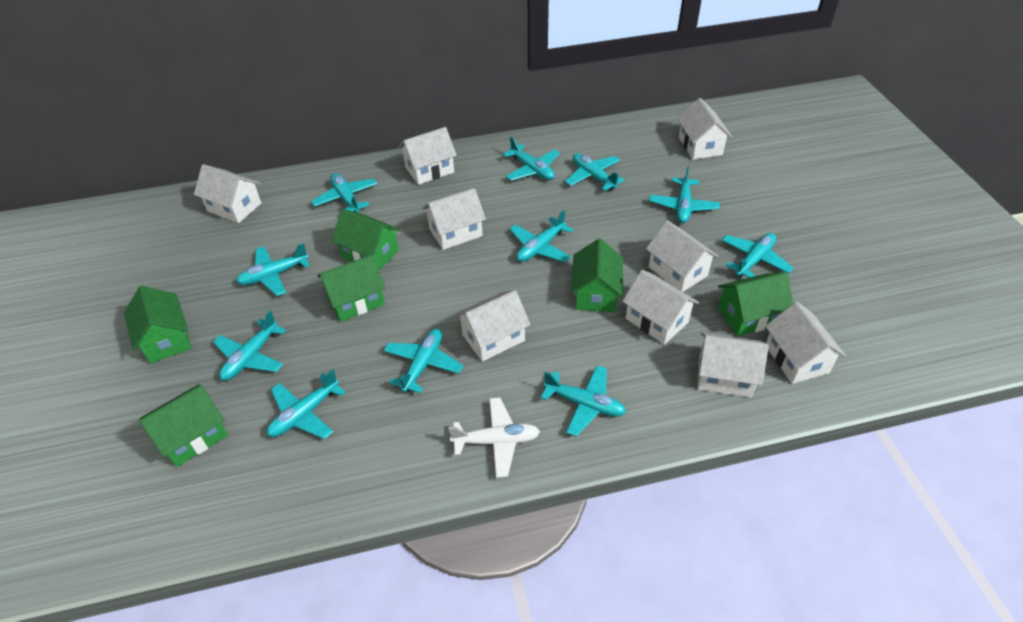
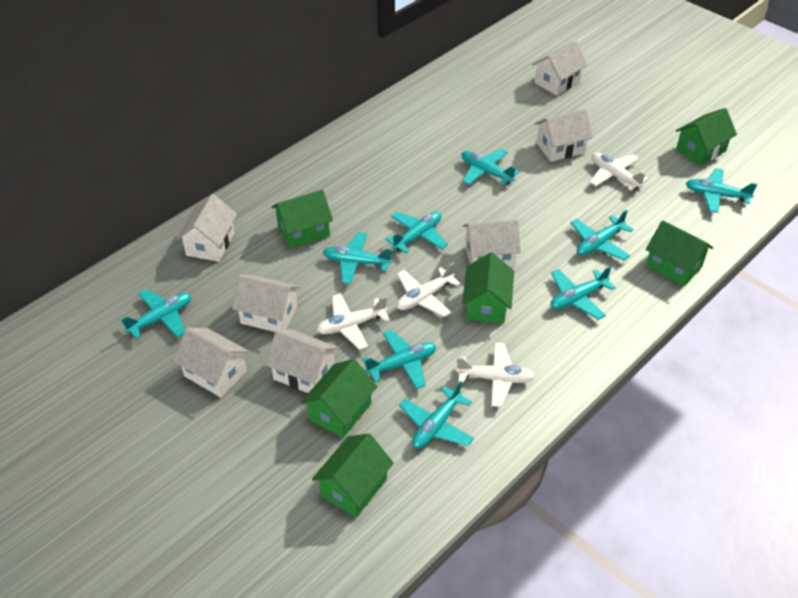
turquoise plane: [213,311,286,380] [236,243,310,296] [267,369,346,439] [311,173,378,213] [383,329,464,393] [503,137,560,181] [510,210,573,262] [541,365,626,437] [565,153,625,191] [649,166,720,223] [722,233,794,277] = 11 -> [121,289,191,339] [323,232,392,284] [362,330,436,389] [385,212,448,253] [399,381,474,449] [462,149,519,185] [551,266,616,320] [571,210,633,260] [686,168,757,213] = 9
white house: [194,164,261,223] [398,127,457,185] [422,188,486,250] [455,290,530,361] [622,270,699,345] [646,220,719,292] [677,98,732,160] [698,333,769,398] [765,302,846,384] = 9 -> [173,328,250,397] [176,194,237,262] [232,275,300,332] [265,329,339,393] [463,219,521,268] [532,41,588,96] [535,109,593,162] = 7
white plane: [448,398,540,478] = 1 -> [316,293,390,350] [397,262,461,317] [456,343,535,407] [590,153,649,190] = 4

